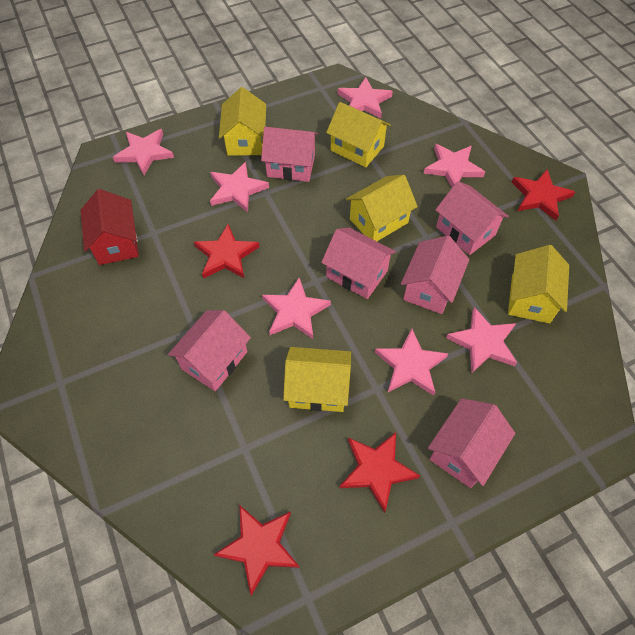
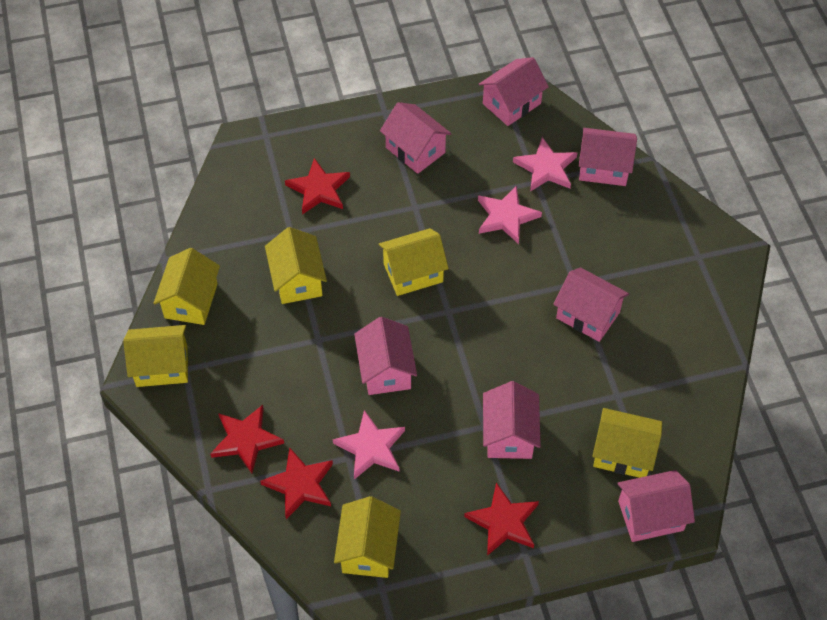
pink house: [168,310,251,391] [261,127,318,182] [321,228,396,299] [401,235,469,314] [428,398,515,488] [435,181,509,255] = 6 -> [354,317,417,395] [380,102,451,174] [479,57,549,126] [483,381,541,459] [553,267,629,342] [579,128,637,186] [617,470,695,542] = 7
pink star: [113,129,174,175] [210,162,269,212] [262,278,331,339] [338,77,393,118] [375,328,449,396] [423,144,485,187] [446,307,517,373] = 7 -> [333,410,405,479] [478,186,542,244] [513,137,577,192] = 3
red house: [81,189,139,265] = 1 -> none = 0
yellow house: [219,87,266,156] [283,347,351,412] [326,102,391,167] [346,175,418,241] [508,245,569,324] = 5 -> [123,325,188,387] [153,248,220,325] [265,227,327,304] [334,496,401,578] [379,228,449,296] [592,408,662,478] = 6

